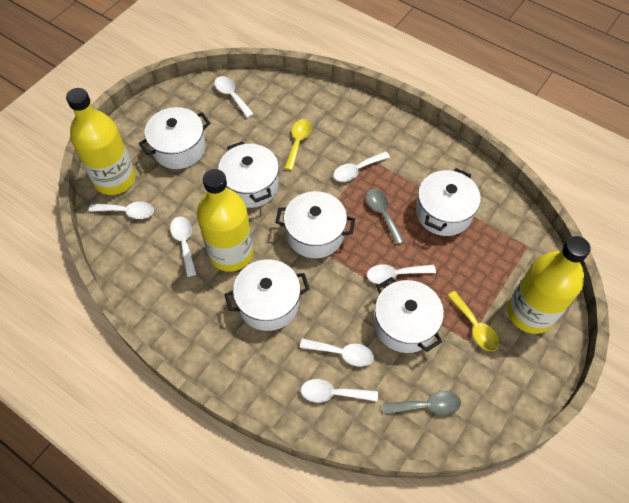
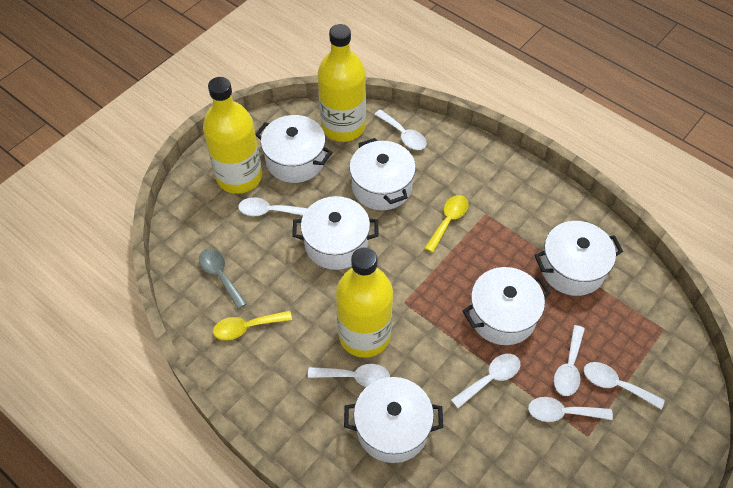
grey spoon: [366,189,404,245] [383,391,461,415] = 2 -> [199,249,247,309] = 1

